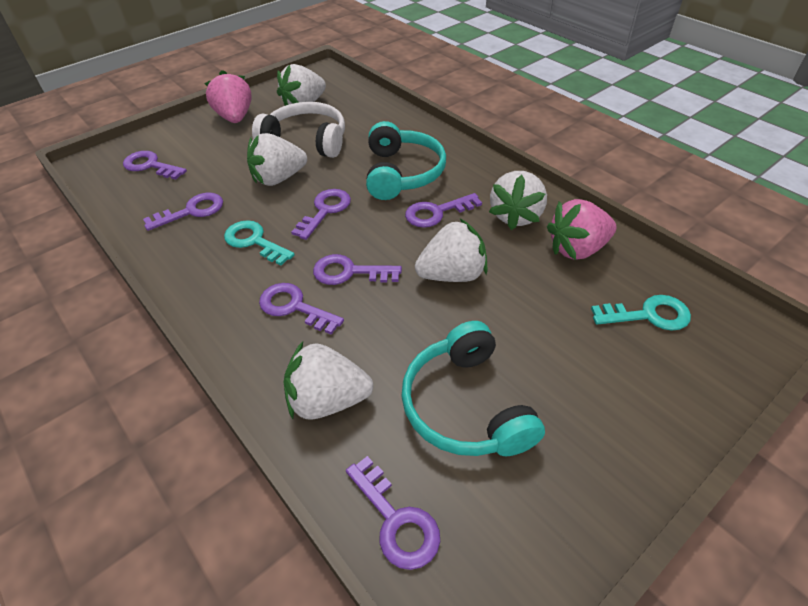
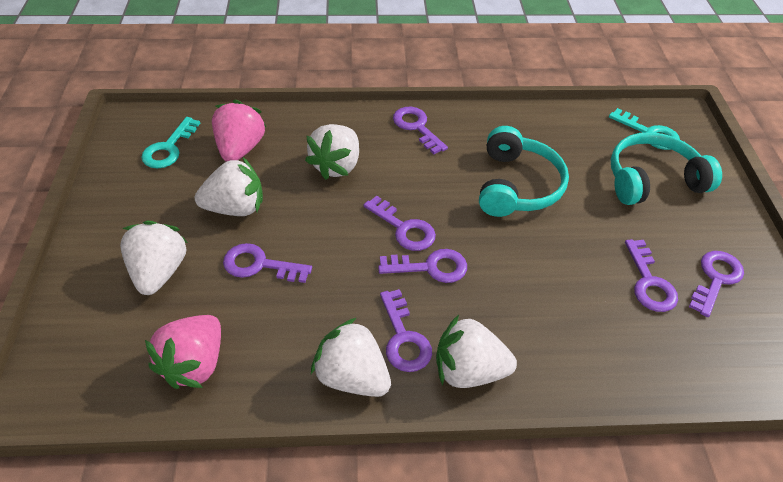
white headphones: [252,102,345,158] = 1 -> none = 0

